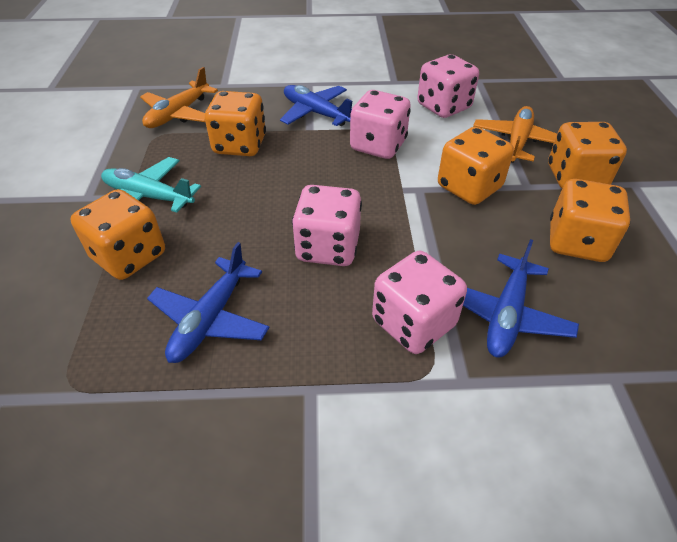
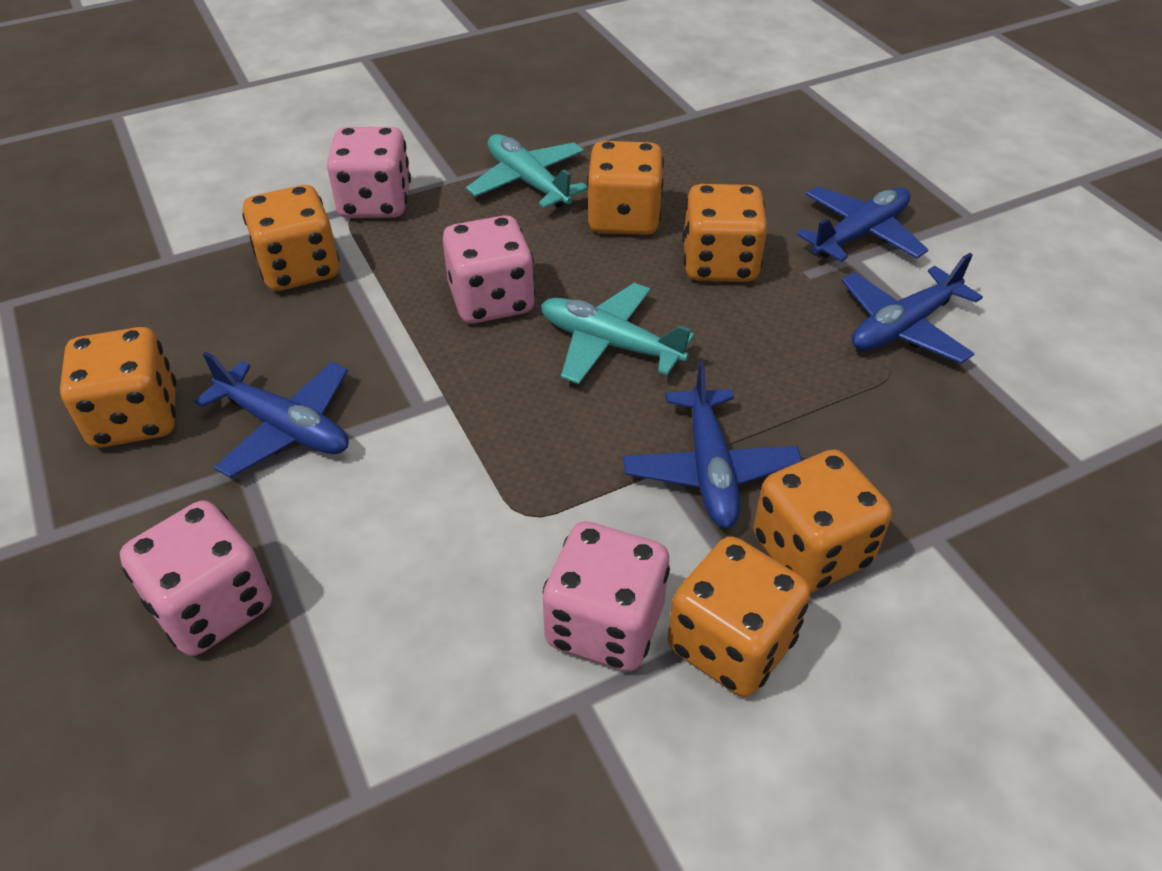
blue plane: [147,242,270,363] [280,85,352,126] [463,239,579,358] = 3 -> [194,352,349,478] [623,361,802,528] [797,186,928,262] [841,253,983,363] = 4
orange dice: [71,189,165,280] [205,91,266,156] [438,127,514,205] [548,122,627,188] [550,179,630,262] = 5 -> [60,327,177,448] [242,185,340,291] [587,141,664,235] [668,536,811,697] [683,184,767,282] [753,449,892,592] = 6
orange plane: [140,67,218,128] [473,106,557,163] = 2 -> none = 0
turquoise plane: [101,157,201,212] = 1 -> [466,134,588,208] [541,283,695,384] = 2

